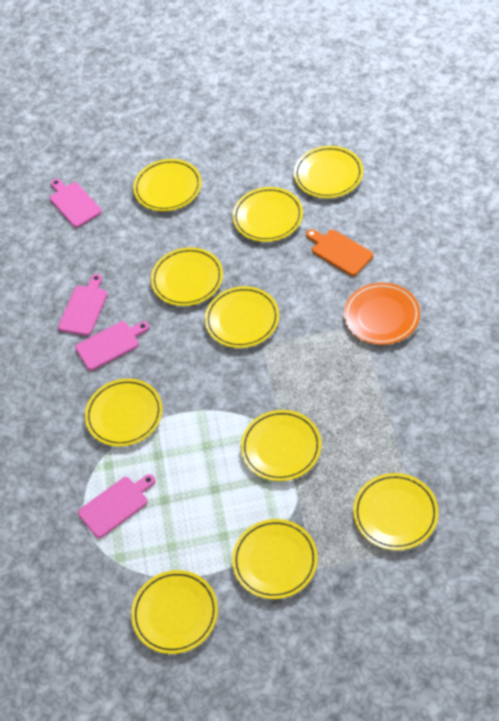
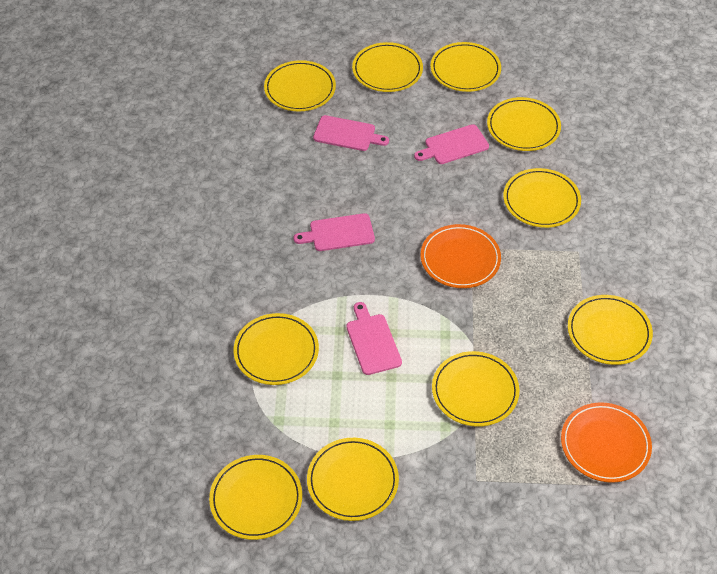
orange cutting board: [306,229,374,276] = 1 -> none = 0
orange plate: [344,283,420,345] = 1 -> [421,224,501,288] [561,402,652,483] = 2

